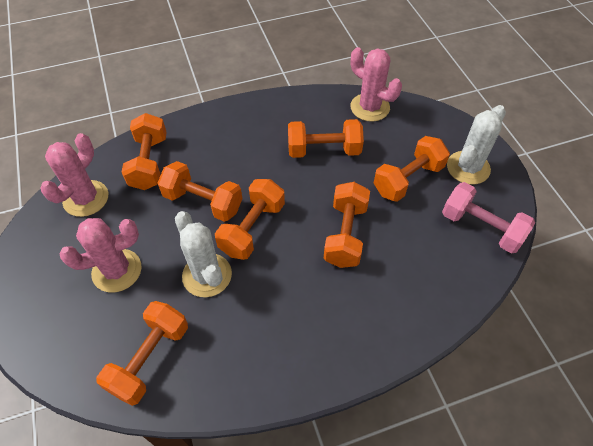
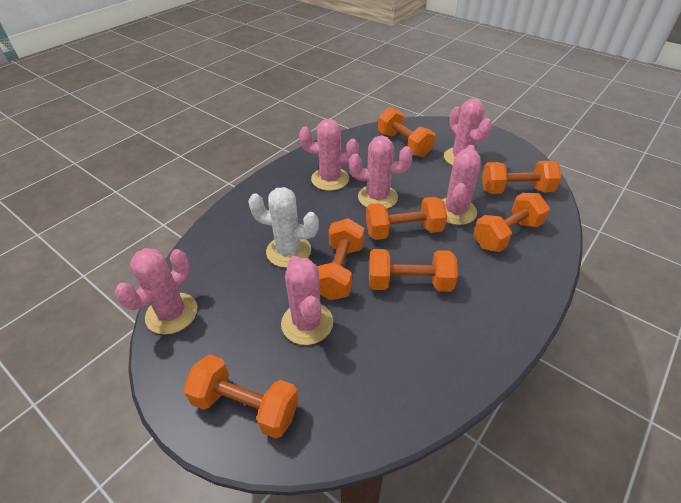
pink cactus: [40,133,108,217] [60,218,142,292] [350,47,402,122] = 3 -> [115,248,198,335] [281,256,333,345] [299,119,359,191] [349,136,413,209] [442,145,481,225] [444,99,492,166] = 6
pink dumbbell: [442,182,535,254] = 1 -> none = 0
white cactus: [175,211,232,297] [447,105,506,184] = 2 -> [248,187,319,268] = 1

